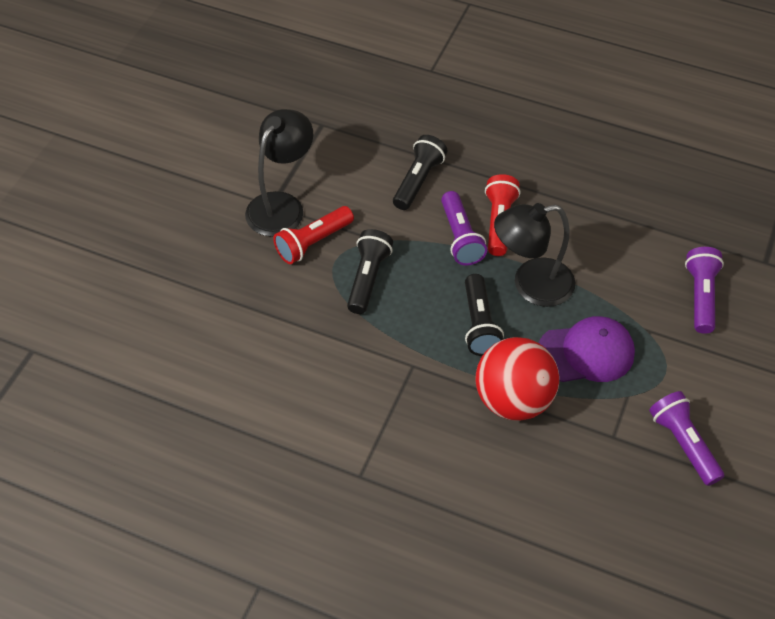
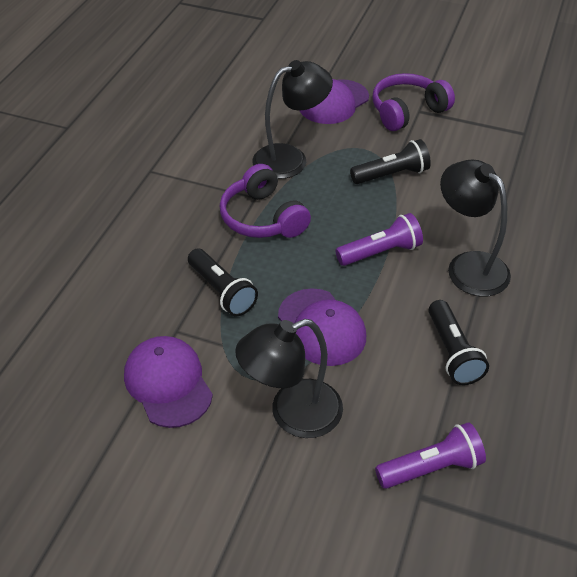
black lamp: [245,109,313,237] [494,203,575,307] = 2 -> [235,319,343,438] [252,60,333,179] [440,160,511,296] = 3
purple cap: [538,316,635,382] = 1 -> [124,336,213,428] [278,288,366,366] [299,79,369,124] = 3
purple flashlight: [441,191,487,266] [649,391,724,486] [685,247,724,334] = 3 -> [335,213,423,266] [375,422,486,489] = 2
purple headphones: none = 0 -> [220,164,311,238] [373,73,455,131] = 2
red ball: [476,337,559,421] = 1 -> none = 0
red flashlight: [273,206,354,264] [485,174,520,256] = 2 -> none = 0

